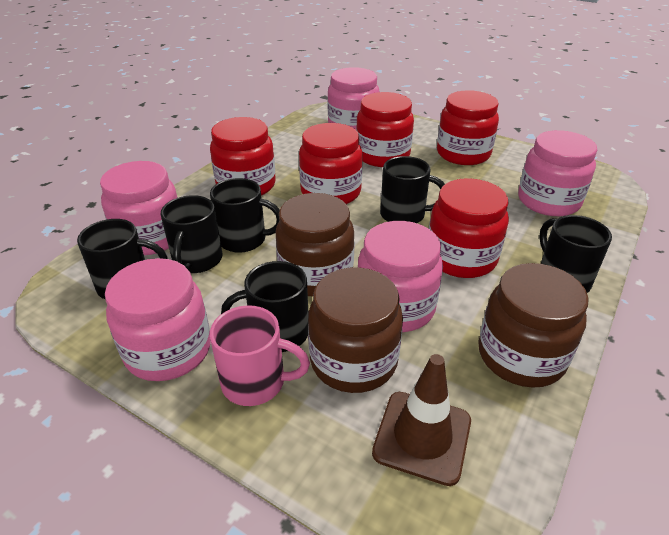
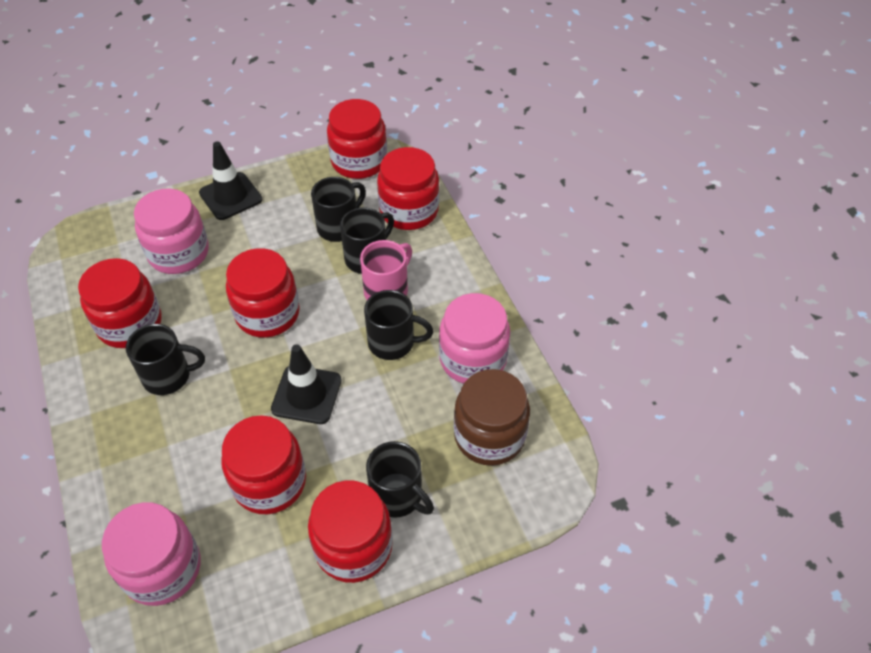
black mug: [77,219,168,300] [161,195,223,273] [210,178,280,253] [221,261,308,352] [380,156,445,223] [539,215,612,293] = 6 -> [126,324,205,395] [311,177,366,242] [340,207,394,274] [364,290,433,360] [366,441,434,518] = 5
black traffic cone: none = 0 -> [199,141,262,220] [271,344,342,424] = 2
brown jar: [276,193,355,297] [308,267,403,393] [478,263,589,388] = 3 -> [454,369,530,466] = 1
brown traffic cone: [372,354,471,486] = 1 -> none = 0
pink jar: [100,161,178,255] [105,258,211,381] [328,67,380,130] [358,221,443,332] [518,130,597,216] = 5 -> [102,502,201,606] [134,189,209,274] [439,293,510,384] = 3
red jar: [210,117,275,196] [299,123,363,204] [356,92,414,167] [429,178,509,278] [437,90,499,165] = 5 -> [78,258,162,348] [221,415,306,514] [226,248,300,338] [308,480,393,583] [327,99,387,179] [377,147,439,230] = 6

